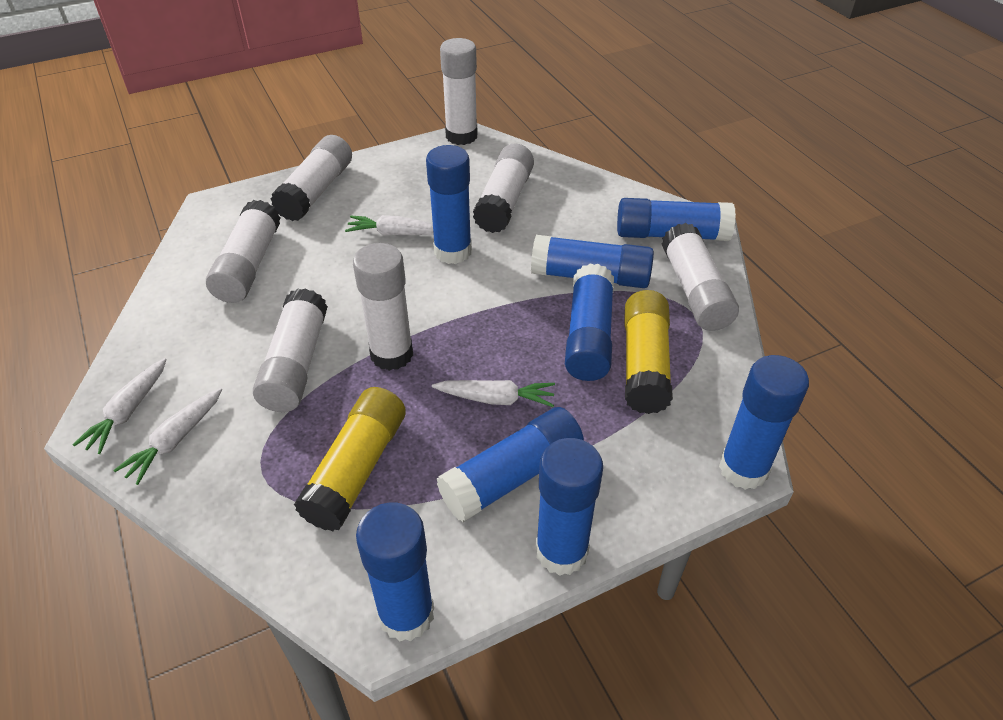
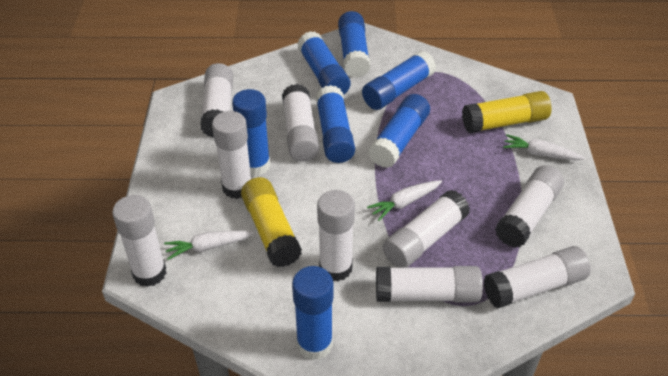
blue glue stick: [356,502,434,642] [426,145,472,264] [437,407,584,522] [531,235,654,288] [535,438,603,576] [565,263,614,381] [617,198,736,241] [719,355,809,490] = 8 -> [232,89,270,176] [292,266,333,360] [297,31,350,95] [316,85,355,163] [338,11,371,78] [362,51,436,110] [368,94,430,168] = 7
white carrot: [73,358,166,454] [113,388,222,485] [345,215,434,235] [432,380,555,407] = 4 -> [164,231,254,260] [367,180,442,221] [503,134,585,160] = 3
white glue stick: [206,200,281,303] [253,288,328,412] [271,135,352,221] [353,243,413,371] [440,38,478,145] [473,143,534,233] [662,223,739,331] = 7 -> [112,195,166,287] [200,63,233,138] [212,111,251,199] [282,84,319,162] [317,190,355,281] [376,266,483,302] [383,190,470,267] [484,246,591,309] [495,165,564,248] = 9

